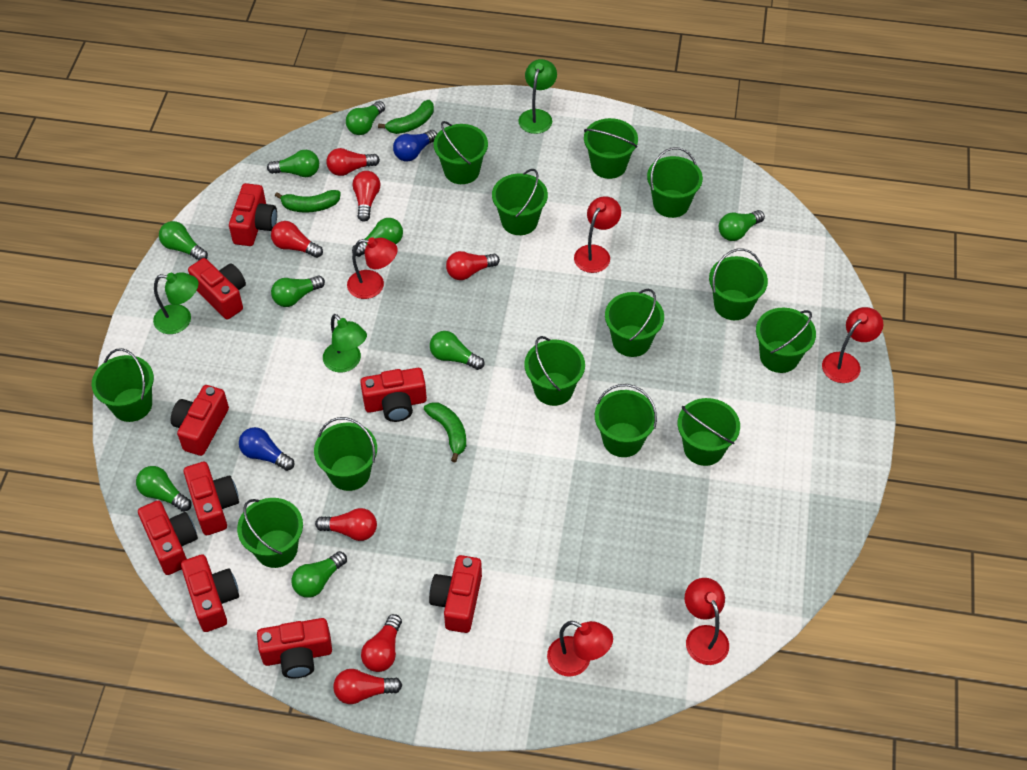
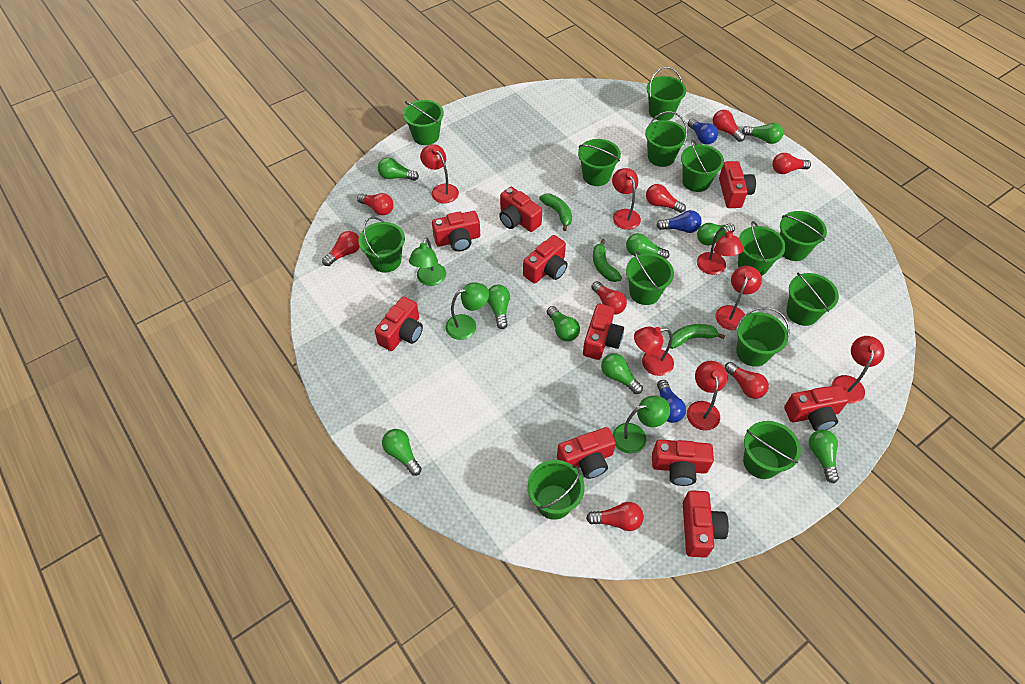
blue light bulb: [239,427,294,471] [393,130,437,161] = 2 -> [656,210,702,233] [657,380,686,423] [688,119,718,145] = 3
red camera: [138,501,198,575] [171,385,229,456] [181,554,239,632] [184,462,239,535] [188,258,246,319] [229,183,277,246] [257,618,332,678] [360,368,427,422] [429,555,482,633] = 9 -> [375,296,423,351] [432,211,480,252] [499,187,542,232] [523,235,568,284] [557,427,616,479] [583,304,624,360] [652,439,714,486] [683,490,729,558] [719,161,756,208] [784,385,849,431] = 10
red lamp: [347,237,398,299] [547,621,613,677] [574,196,621,273] [685,578,729,665] [822,307,883,383] = 5 -> [420,144,459,203] [612,168,641,230] [634,326,674,376] [687,361,728,431] [697,226,744,275] [715,266,762,330] [832,336,885,404] = 7
red light bulb: [271,221,323,258] [315,508,377,541] [326,148,380,176] [334,669,402,704] [353,171,380,222] [361,614,402,672] [446,251,500,280] = 7 -> [322,231,360,266] [357,193,394,215] [586,502,644,531] [591,281,627,315] [646,184,686,213] [713,110,745,142] [725,362,769,399] [772,153,811,174] = 8

